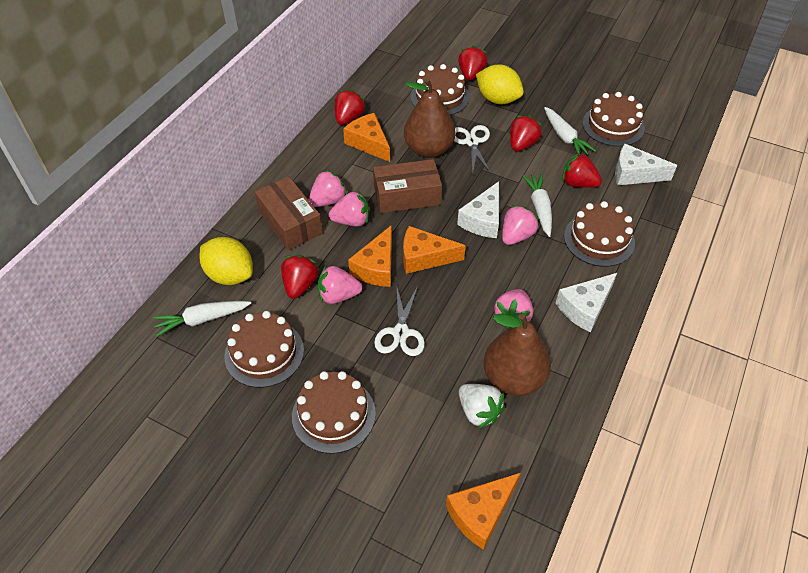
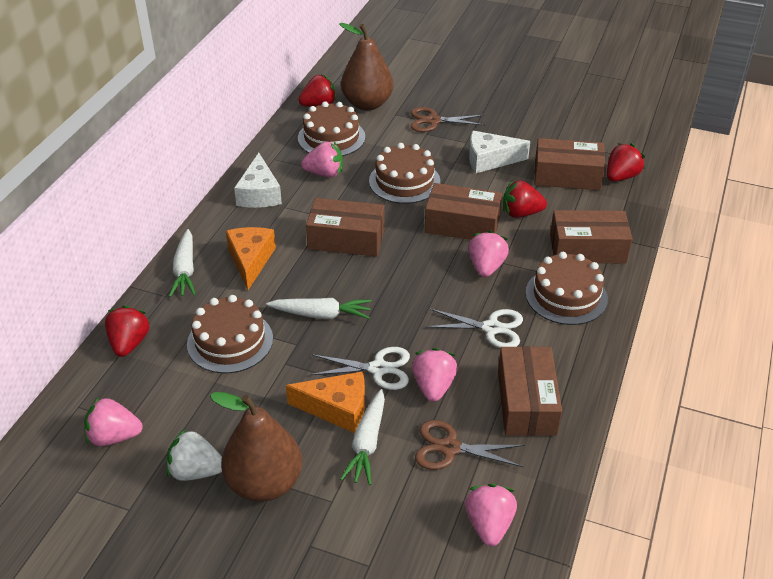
brown box: [255,176,322,250] [373,159,442,213] = 2 -> [306,198,385,256] [425,183,502,240] [498,346,562,436] [534,138,605,190] [550,210,632,263] = 5
brown cake: [224,311,304,388] [292,371,376,454] [411,64,469,115] [564,201,635,267] [582,92,645,147] = 5 -> [187,295,273,373] [298,101,365,156] [369,143,440,204] [526,252,608,325] = 4
brown scissors: none = 0 -> [411,107,484,132] [415,420,525,470] = 2
orange cheese: [343,113,390,162] [348,225,392,287] [403,226,466,274] [446,473,520,550] = 4 -> [226,227,276,290] [286,371,365,433] = 2
red strawberry: [281,255,319,299] [335,89,366,125] [458,45,487,80] [510,115,542,151] [562,153,602,188] = 5 -> [105,305,151,357] [298,75,337,107] [503,180,547,218] [607,143,645,182] = 4
white cheese: [457,181,499,238] [556,273,617,332] [615,144,677,185] = 3 -> [234,153,282,208] [469,131,530,173] = 2
yellow lemon: [200,237,253,285] [476,65,524,104] = 2 -> none = 0

